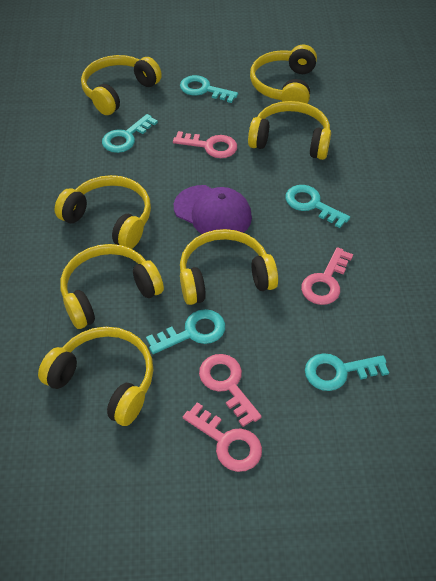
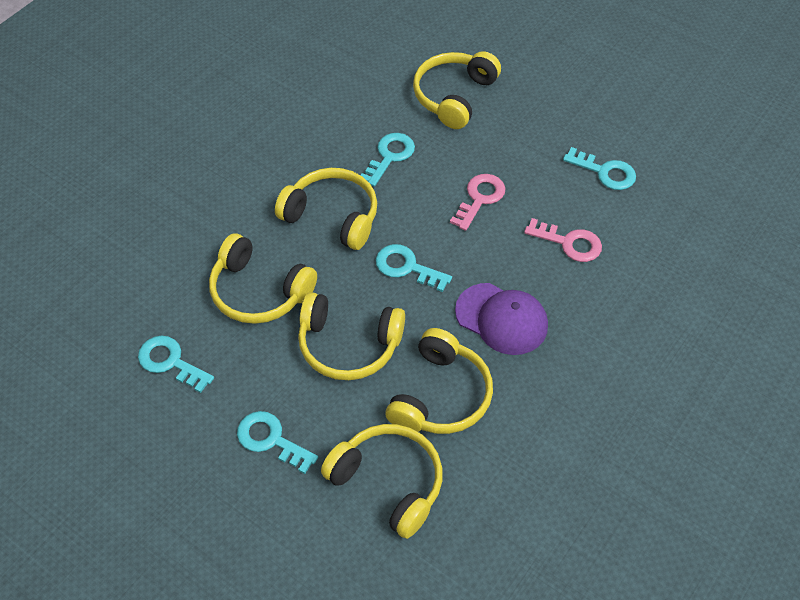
pink key: [173,131,237,158] [183,402,262,472] [199,354,262,427] [301,247,353,305] = 4 -> [450,174,505,231] [524,218,602,262] = 2
yellow headphones: [38,327,153,426] [55,175,151,249] [60,244,164,329] [81,55,162,115] [180,229,278,305] [248,101,331,160] [250,45,317,104] = 7 -> [209,233,317,324] [275,168,377,250] [298,292,405,380] [321,424,442,539] [385,328,493,434] [413,51,501,129] = 6

